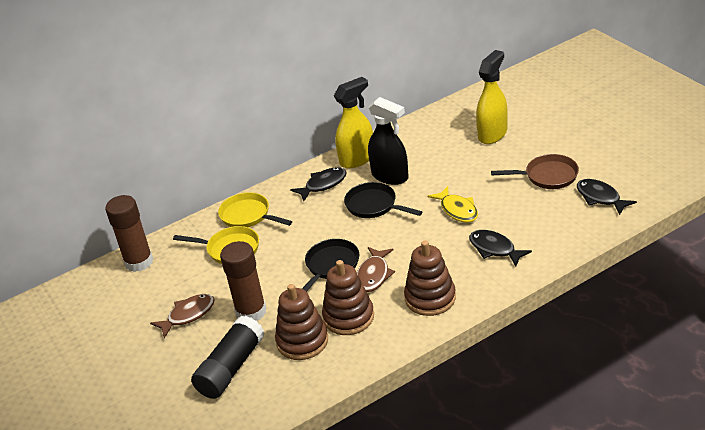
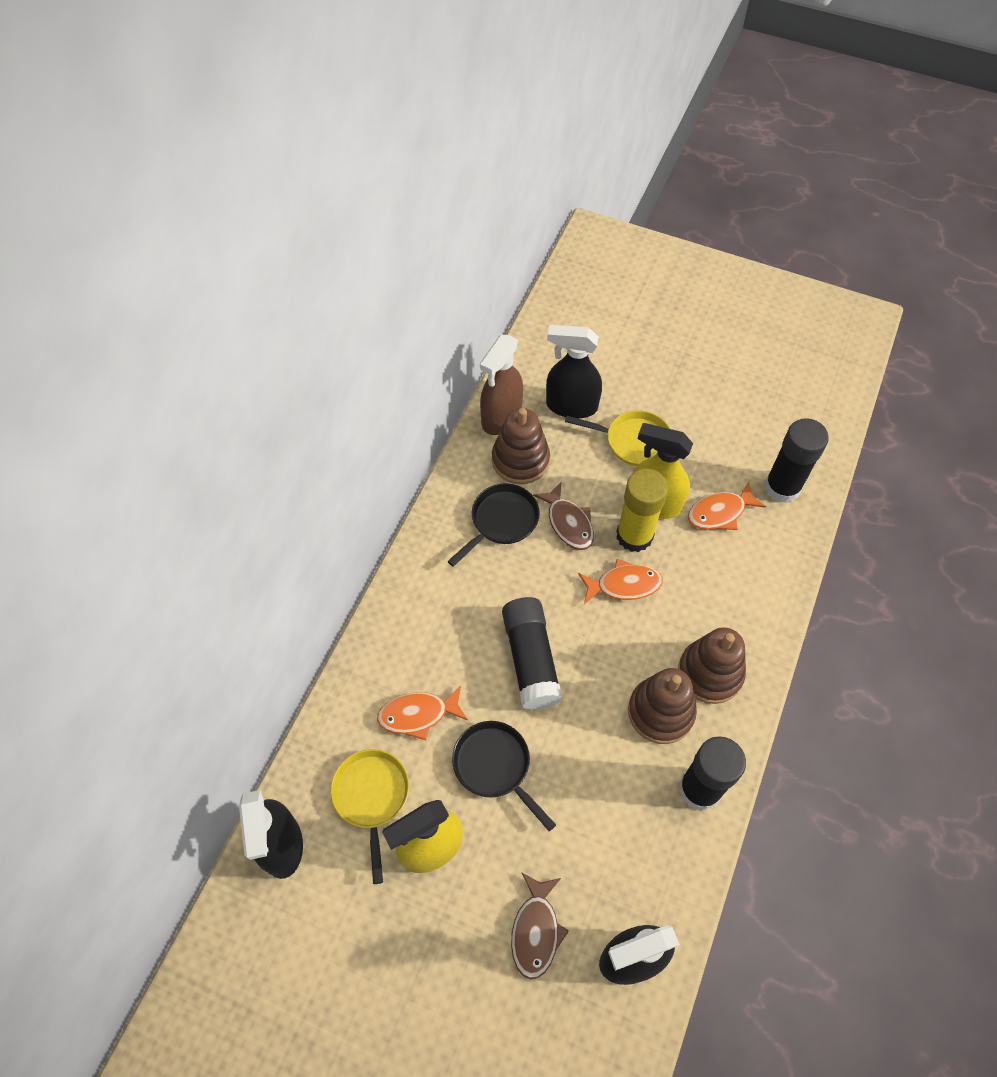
black fish: [290,167,347,201] [469,230,532,267] [577,179,637,215] = 3 -> none = 0
black glue stick: [191,316,265,399] = 1 -> [502,597,562,710] [679,736,746,811] [765,418,829,503] = 3
black spray bottle: [368,97,409,185] = 1 -> [239,790,303,879] [546,325,602,419] [599,925,680,985] = 3
brown glue stick: [105,195,153,272] [220,241,266,321] = 2 -> none = 0
brown pan: [491,154,579,189] = 1 -> none = 0
brown spray bottle: none = 0 -> [480,335,523,435] = 1
orange fish: none = 0 -> [377,686,468,740] [578,559,663,604] [688,482,766,530] = 3
yellow fish: [427,186,478,223] = 1 -> none = 0
yellow glue stick: none = 0 -> [616,469,668,552] = 1

